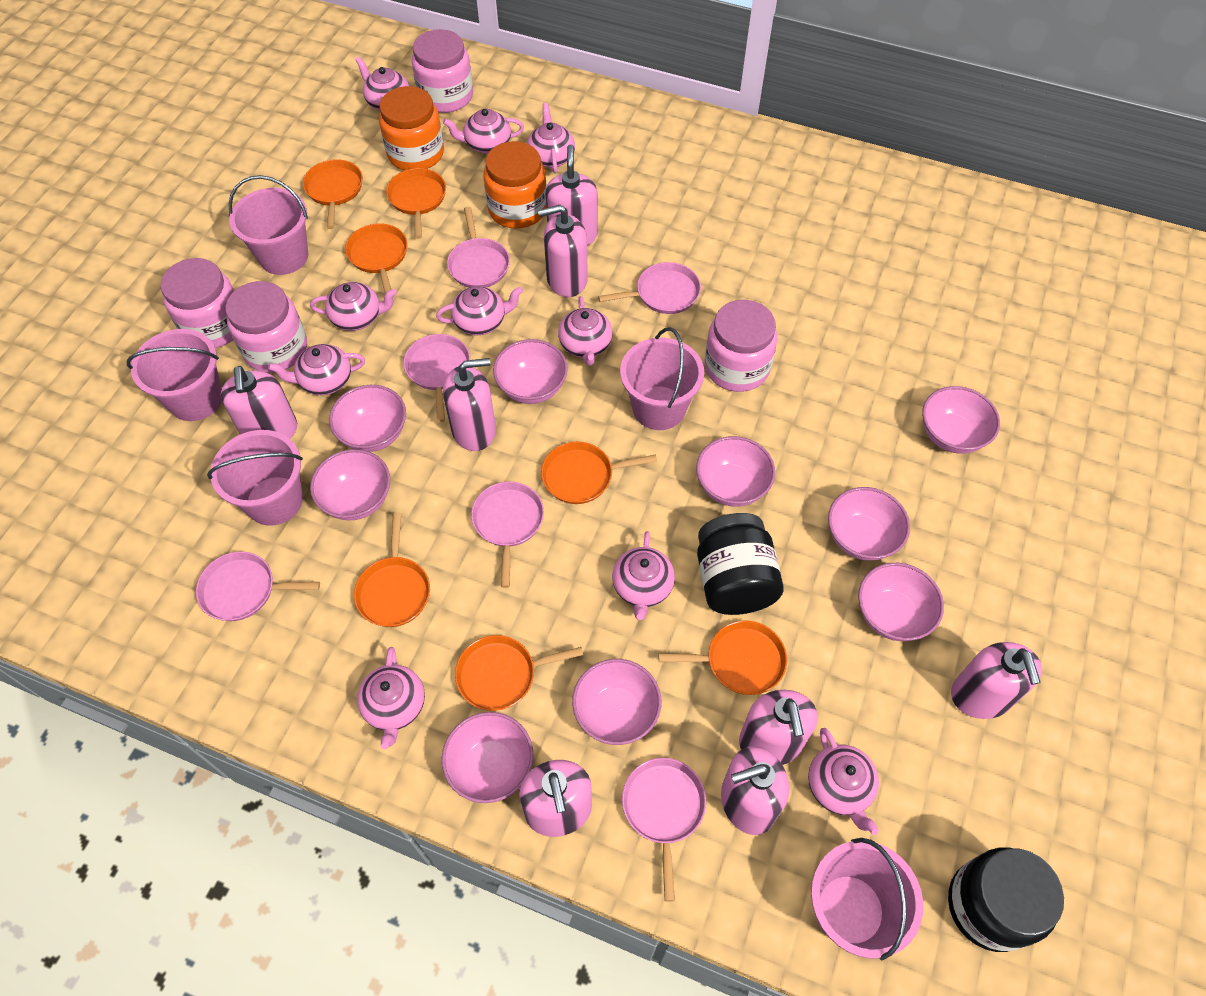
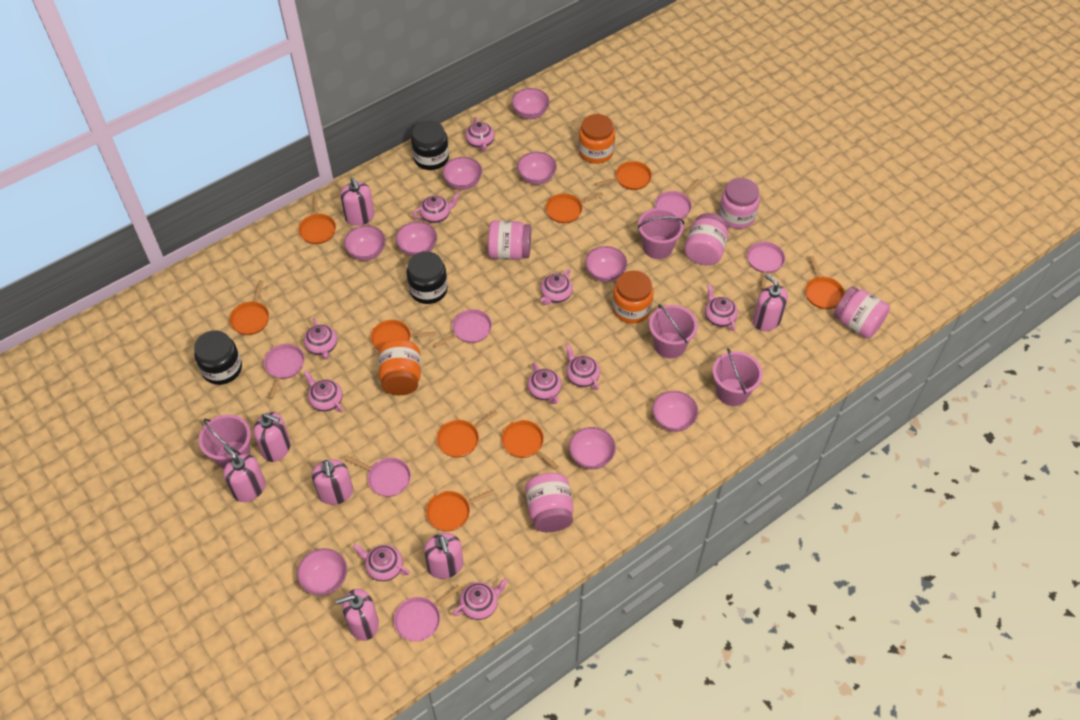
black jar: [697,513,784,615] [948,848,1064,952] = 2 -> [194,331,242,385] [407,251,448,304] [411,120,449,170] = 3
orange jar: [379,86,444,170] [483,141,547,229] = 2 -> [379,340,421,395] [578,114,615,164] [612,270,654,324] = 3
orange pan: [303,159,363,229] [345,223,408,293] [354,512,430,627] [386,168,446,239] [455,635,583,711] [541,442,657,504] [658,620,787,695] = 7 -> [229,280,269,335] [298,194,336,244] [371,320,436,351] [426,489,495,531] [436,410,498,458] [501,420,559,469] [545,193,604,223] [595,161,652,190] [805,256,845,309] = 9
pink bucket: [127,329,222,421] [207,430,303,526] [228,175,308,275] [620,327,704,430] [811,838,923,960] = 5 -> [199,414,251,469] [637,208,684,259] [649,304,698,359] [713,348,763,406] = 4
pink jar: [160,258,235,348] [225,281,307,373] [412,29,473,113] [705,300,777,392] = 4 -> [488,220,531,260] [525,473,574,532] [684,213,728,265] [719,178,760,229] [834,286,890,339] = 5
pink soap dispenser: [221,366,297,439] [443,358,496,451] [519,760,592,837] [538,205,588,297] [545,144,598,246] [721,746,789,835] [739,690,818,765] [951,642,1042,719] = 8 -> [223,445,265,502] [254,412,291,462] [312,459,353,505] [336,589,379,641] [340,178,375,226] [424,533,463,579] [753,274,788,331] = 7

